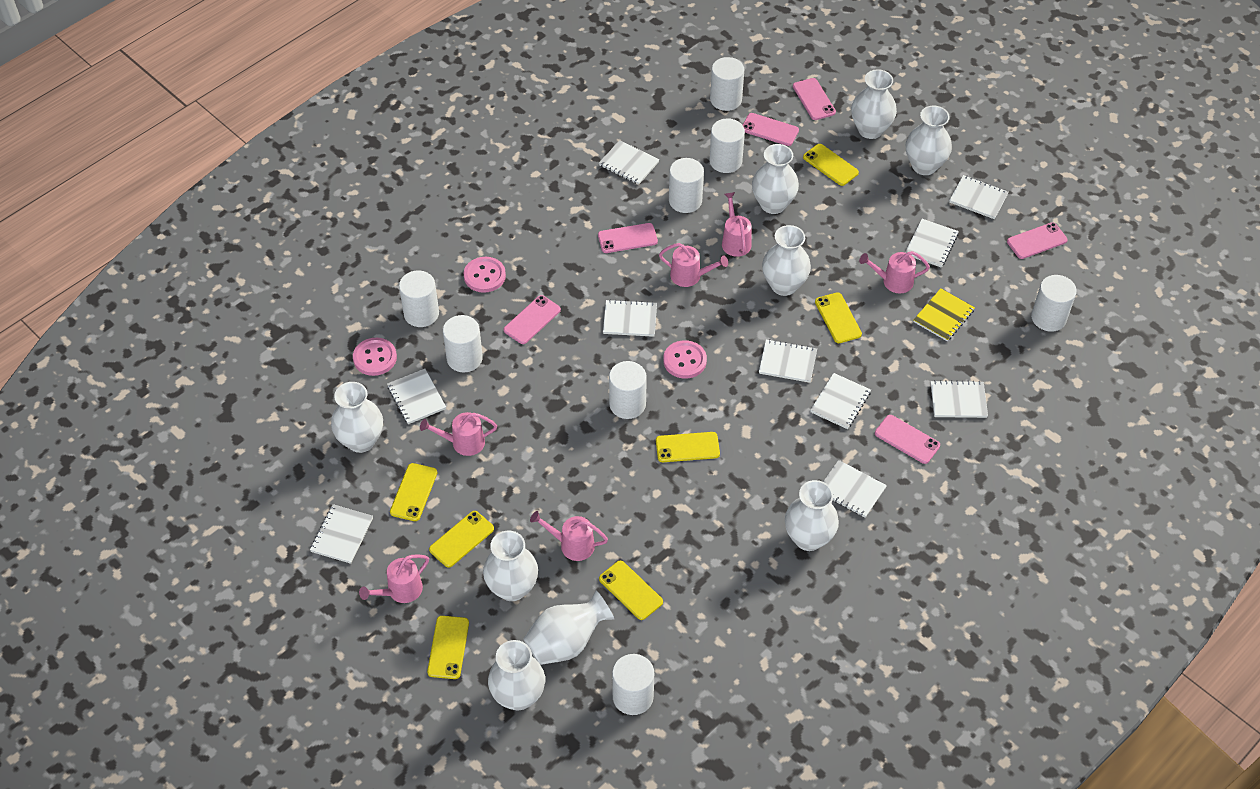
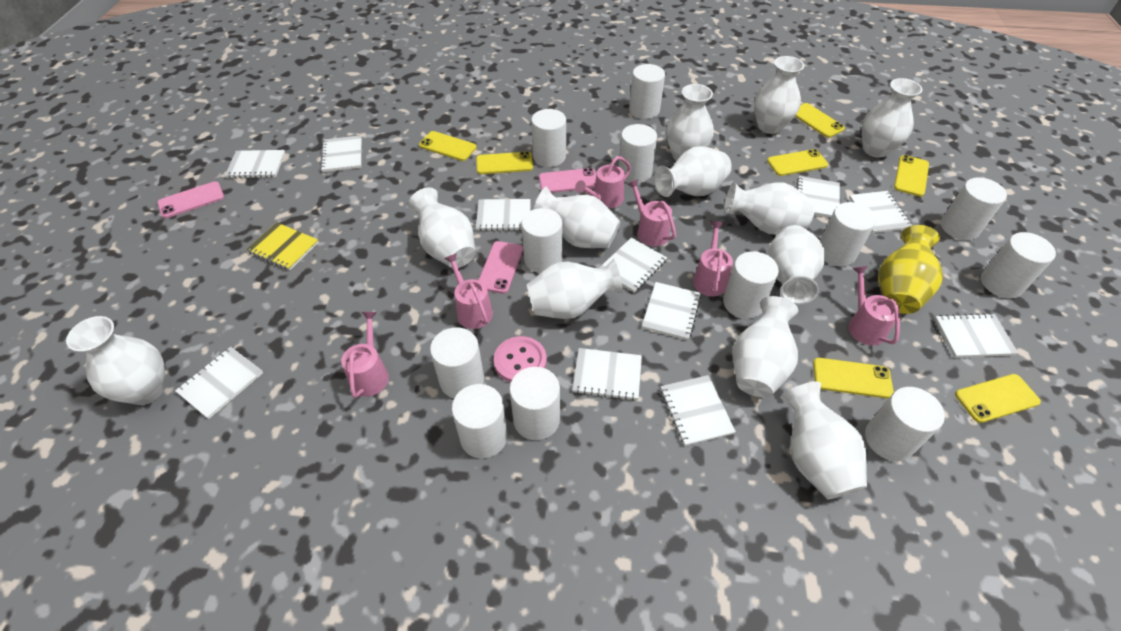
pink button: [353,338,397,376] [464,257,506,293] [663,340,707,379] = 3 -> [494,336,547,383] = 1
pink phone: [504,295,561,344] [598,223,658,253] [743,113,799,146] [793,78,836,120] [875,415,940,464] [1007,222,1068,259] = 6 -> [157,181,224,218] [479,241,523,294] [539,168,596,193] = 3
white cylinder: [399,270,439,327] [443,315,483,372] [609,361,647,419] [612,654,654,715] [669,158,704,213] [709,118,745,173] [710,57,744,111] [1031,275,1077,332] = 8 -> [430,327,484,398] [452,384,508,458] [509,367,560,440] [521,208,562,273] [531,109,566,167] [618,124,657,183] [629,64,665,119] [723,251,779,319] [820,202,876,267] [865,387,945,461] [941,178,1007,240] [981,232,1056,299] = 12
white notebook: [310,504,373,564] [387,369,446,424] [599,140,659,185] [603,299,657,337] [759,339,817,383] [810,373,871,429] [823,460,887,518] [905,219,959,268] [931,380,988,418] [949,175,1009,219] = 10 -> [175,347,263,419] [225,150,285,178] [320,135,362,172] [476,199,531,231] [572,348,642,401] [598,237,667,292] [642,282,701,340] [661,375,736,446] [797,176,840,218] [849,191,912,233] [935,313,1018,358] = 11
white vase: [331,382,383,453] [483,531,538,601] [488,640,545,710] [523,590,614,665] [752,144,799,214] [762,225,811,296] [785,480,839,551] [851,69,897,139] [906,106,952,175] = 9 -> [66,316,166,405] [408,187,476,268] [527,259,623,319] [533,187,620,248] [654,146,732,197] [666,84,714,161] [724,182,815,235] [733,296,798,397] [754,56,804,134] [767,225,826,305] [780,382,867,499] [862,78,923,158] = 12
yellow vase: none = 0 -> [878,225,943,314] = 1

